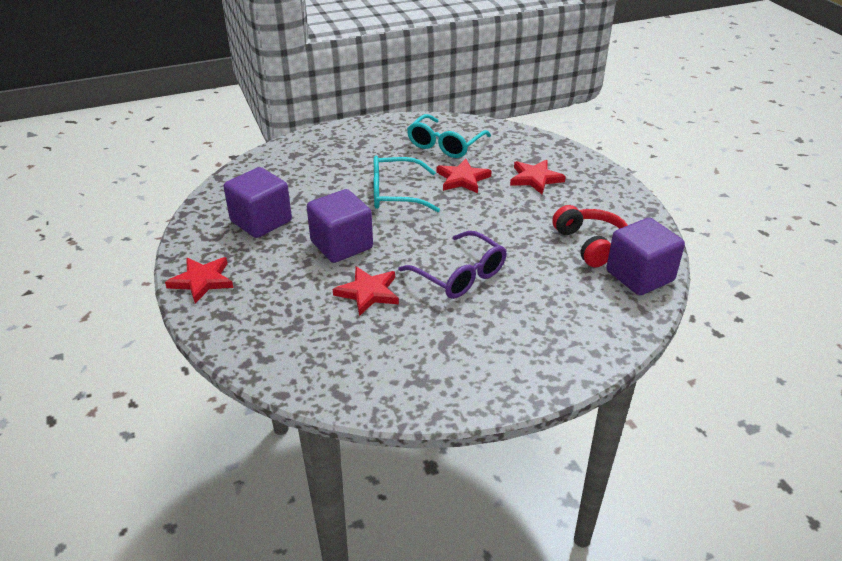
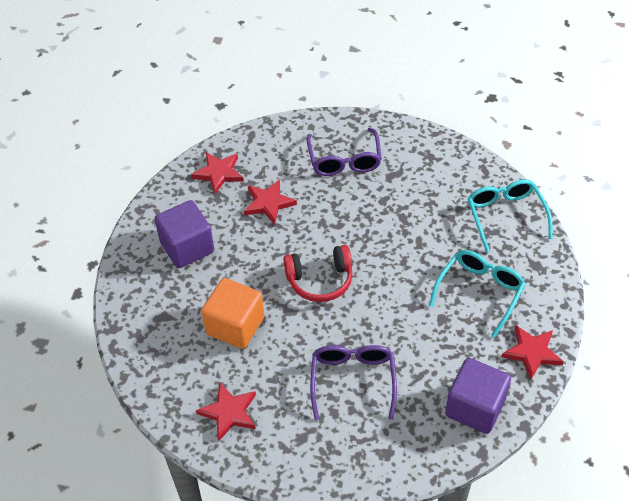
orange cube: none = 0 -> [201,278,264,349] = 1
purple cube: [224,167,292,238] [307,189,373,263] [606,218,685,295] = 3 -> [155,200,214,268] [445,358,511,434] = 2
purple glasses: [398,231,507,299] = 1 -> [306,128,382,176] [310,345,397,420] = 2

